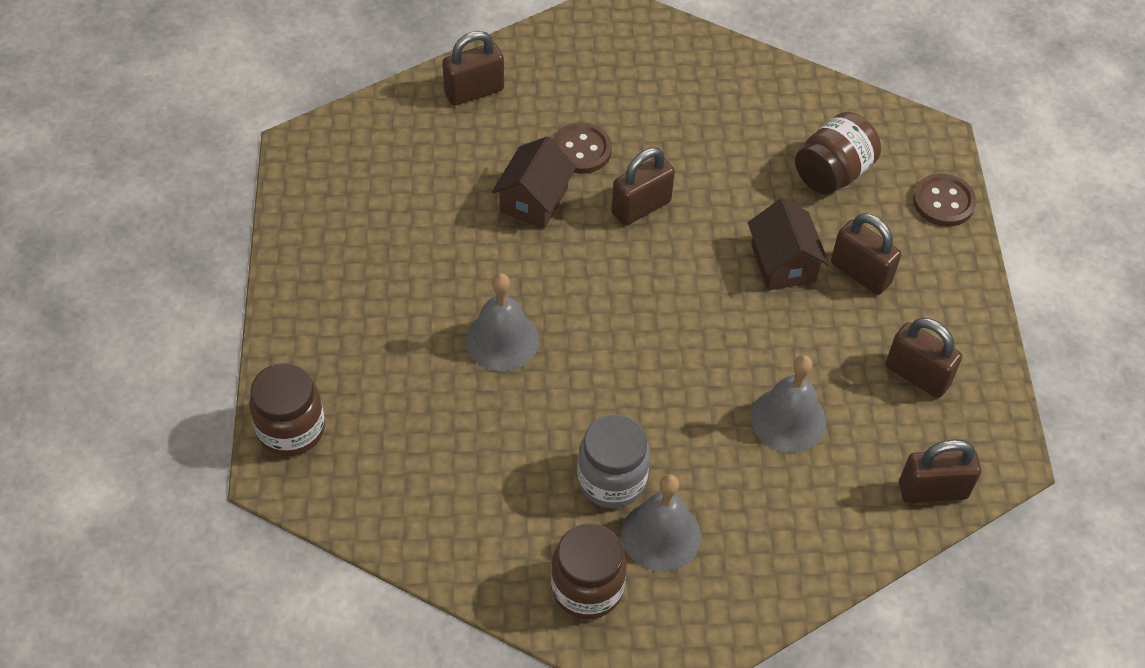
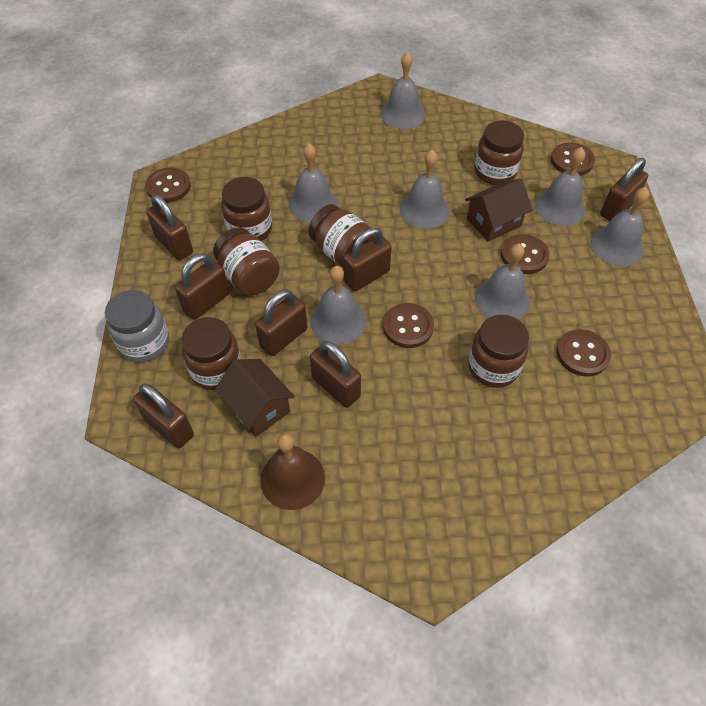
brown bell: none = 0 -> [260,433,325,510] = 1
brown button: [552,122,612,174] [913,173,976,227] = 2 -> [145,168,191,203] [383,303,434,348] [501,234,549,274] [551,143,595,176] [557,329,611,377] = 5
brown jar: [249,363,325,456] [551,523,626,619] [795,112,881,195] = 3 -> [181,317,241,390] [213,227,280,296] [221,177,272,241] [308,204,375,267] [468,315,529,388] [475,120,524,185] = 6
brown padlock: [442,31,504,106] [611,148,675,226] [831,213,901,295] [885,318,962,398] [899,439,981,503] = 5 -> [133,383,194,448] [146,195,193,260] [175,253,230,320] [255,290,308,356] [310,341,361,408] [343,228,392,291] [600,158,648,221] = 7
grey bell: [465,273,539,371] [622,474,701,572] [751,355,826,453] = 3 -> [288,144,338,222] [310,266,366,345] [380,52,425,129] [400,150,450,229] [475,244,530,320] [535,147,585,226] [591,187,649,266] = 7

